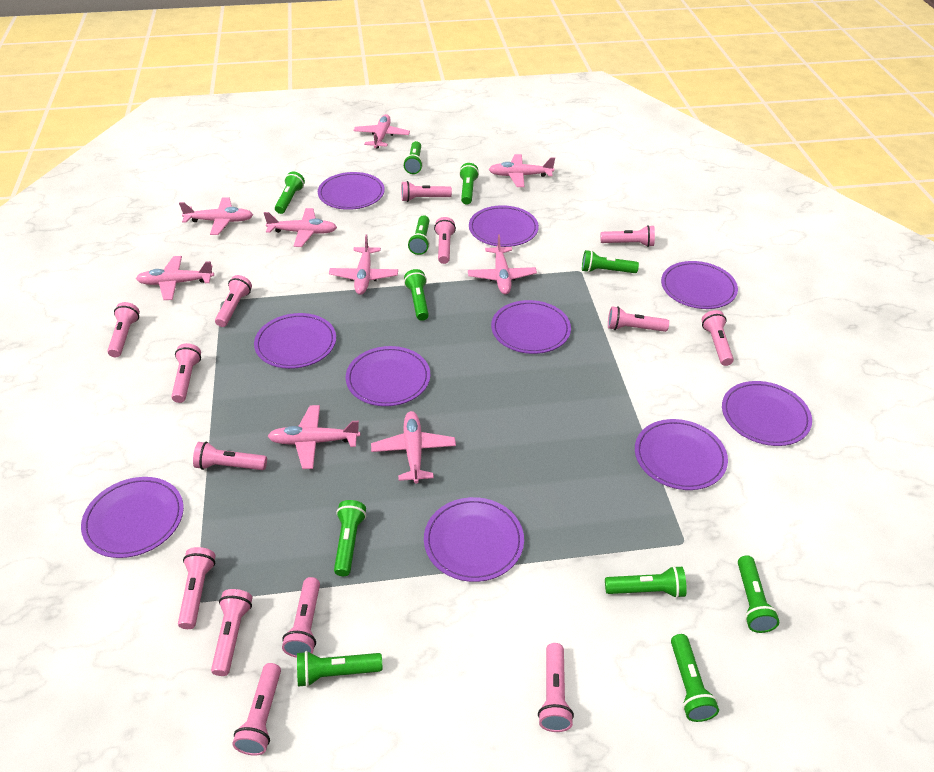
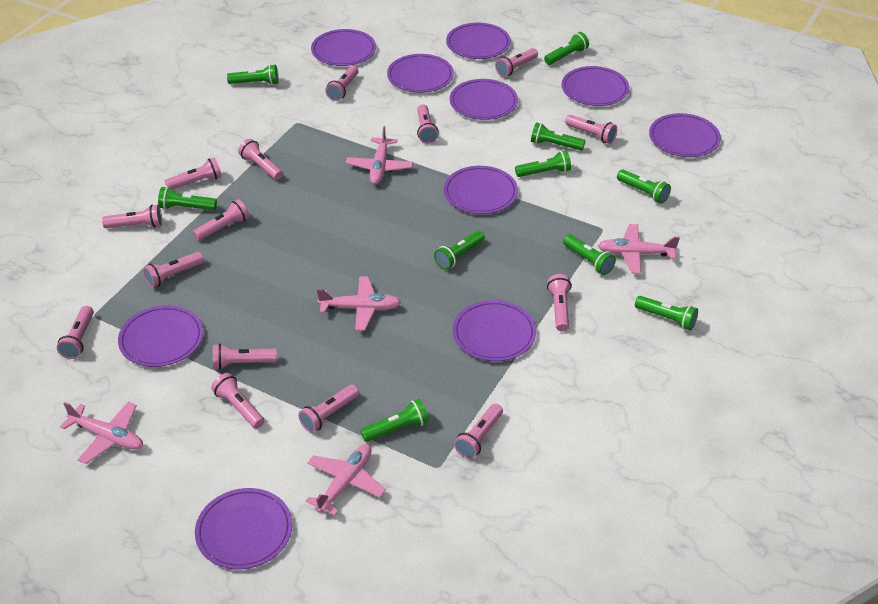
green flashlight: [275,172,305,214] [297,651,382,687] [334,500,366,576] [403,141,423,174] [404,269,429,321] [408,215,430,255] [459,163,479,205] [582,250,639,273] [605,566,687,598] [671,634,719,722] [738,555,780,633] = 11 -> [158,187,217,210] [227,64,279,85] [360,399,429,442] [434,230,485,270] [515,150,571,177] [531,123,585,150] [544,32,589,65] [563,234,616,275] [617,170,671,204] [635,296,698,331] = 10
pink flashlight: [107,302,140,357] [171,343,201,403] [178,547,216,629] [193,442,267,470] [211,589,252,676] [215,275,252,327] [232,663,281,756] [282,577,320,658] [401,181,452,202] [434,217,456,264] [538,643,574,732] [601,225,655,247] [608,306,669,332] [702,310,734,366] = 14 -> [57,306,94,359] [102,205,162,228] [143,252,204,288] [165,158,222,190] [193,199,249,241] [211,373,265,429] [213,344,277,370] [238,139,283,180] [298,384,359,433] [325,66,359,101] [417,104,439,144] [454,403,503,459] [495,48,538,77] [547,274,572,331] [565,115,617,144] = 15
pink plane: [136,256,214,300] [179,197,253,235] [264,208,337,247] [268,405,360,469] [329,234,398,295] [353,114,410,149] [371,411,456,484] [468,234,537,295] [489,154,555,187] = 9 -> [60,402,143,464] [306,444,386,516] [317,277,401,331] [346,126,413,185] [598,224,680,274] = 5

